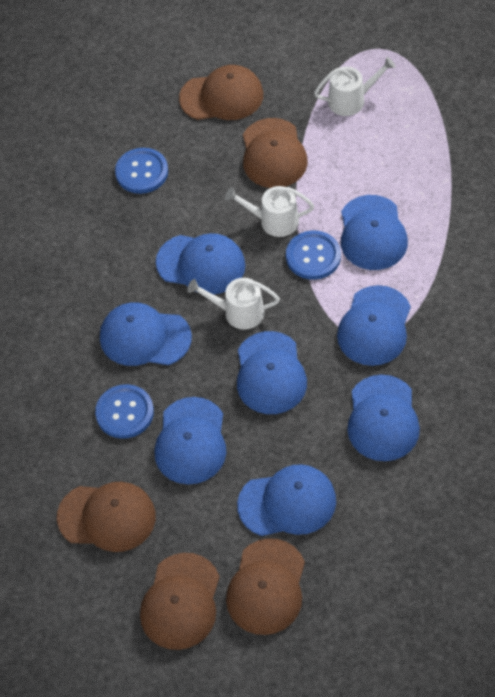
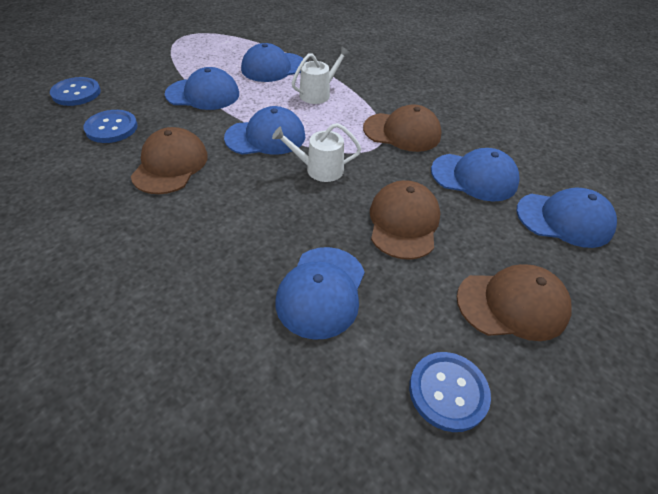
blue cap: [100,302,192,366] [155,397,226,484] [156,233,245,294] [237,331,307,414] [237,464,336,536] [337,285,411,366] [341,195,408,270] [347,375,420,461] = 8 -> [165,67,239,110] [224,106,305,155] [241,43,306,82] [276,247,365,340] [431,148,520,201] [516,187,617,248] = 6
brown cap: [57,482,156,552] [140,553,220,650] [179,65,263,120] [226,538,305,635] [243,118,308,188] = 5 -> [131,127,208,194] [363,104,441,152] [370,180,440,260] [457,264,571,341] = 4
white watering can: [187,278,280,330] [225,186,314,237] [314,57,395,116] = 3 -> [272,123,361,182] [292,46,350,104] = 2

